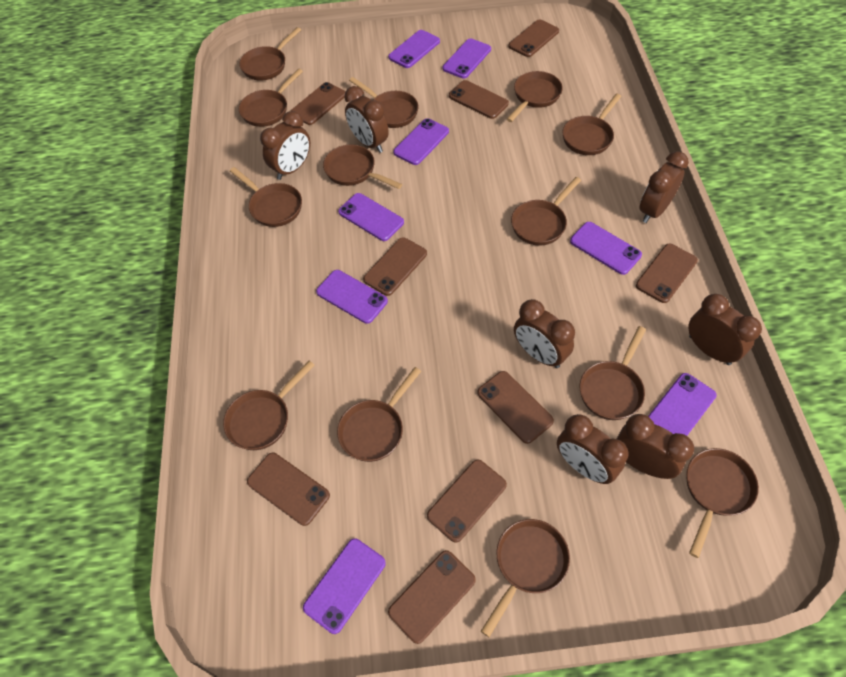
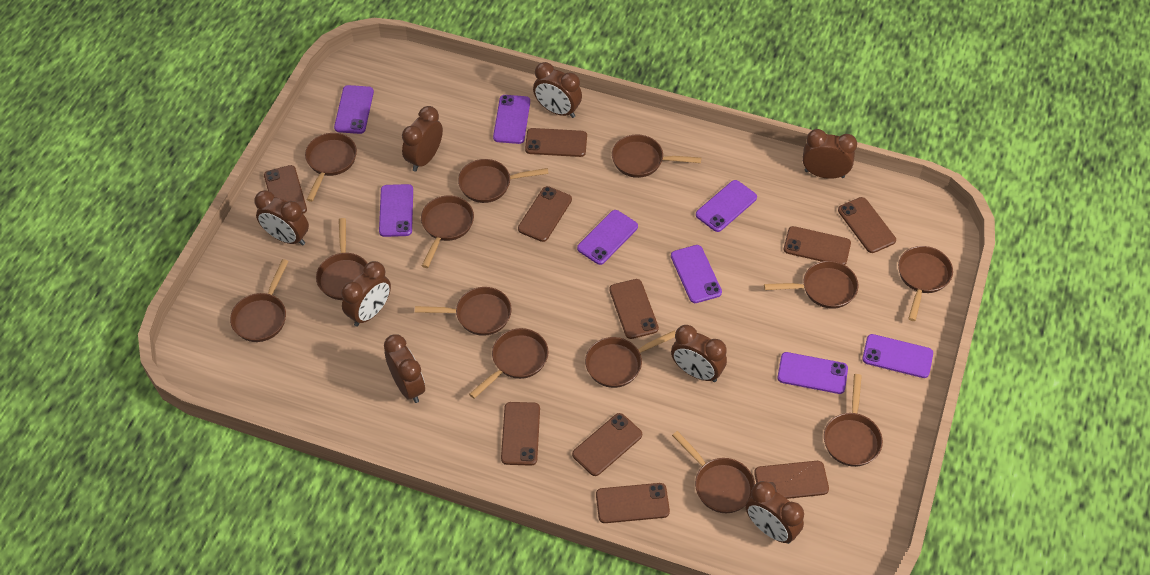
brown clock: [260,111,310,180] [344,86,389,153] [514,299,575,368] [557,414,629,484] [617,414,694,479] [639,151,689,223] [688,294,762,365] = 7 -> [254,190,309,245] [341,261,391,327] [384,334,425,403] [402,106,443,172] [533,62,582,118] [671,325,727,382] [746,481,804,544] [802,129,857,179] = 8
brown phone: [247,453,330,526] [291,82,346,125] [363,237,427,296] [388,550,476,644] [427,460,507,543] [449,80,509,119] [477,371,554,444] [508,19,559,57] [636,244,698,303] = 9 -> [264,165,307,214] [501,402,540,466] [518,186,572,242] [525,128,587,157] [572,413,642,476] [596,483,670,523] [609,279,659,339] [754,461,829,499] [784,226,851,265] [838,197,896,253] = 10

